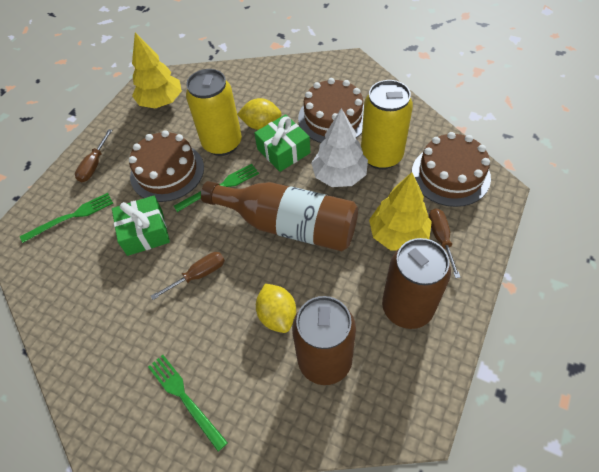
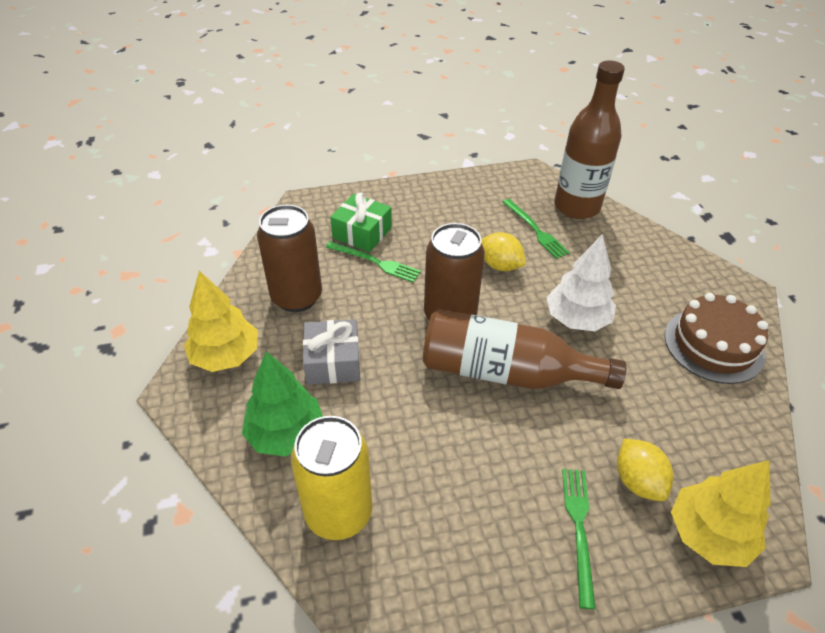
brown bottle: [201,181,358,251] = 1 -> [423,309,626,389] [554,60,625,219] = 2
brown cake: [129,130,204,202] [298,78,364,143] [412,132,491,207] = 3 -> [665,293,768,384] = 1
brown screwdriver: [75,129,112,182] [151,252,225,300] [429,208,461,278] = 3 -> none = 0
green gift: [112,196,170,256] [254,114,310,172] = 2 -> [330,192,392,252] = 1
green tree: none = 0 -> [242,351,323,457] = 1
grey gift: none = 0 -> [303,319,360,385] = 1
yellow can: [186,69,242,156] [361,80,413,169] = 2 -> [291,416,372,540] = 1

